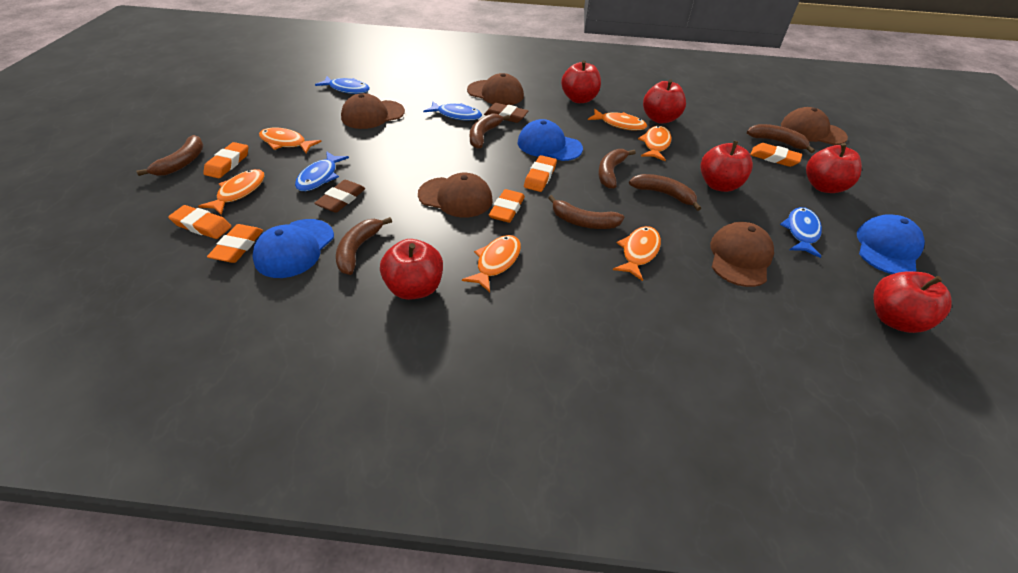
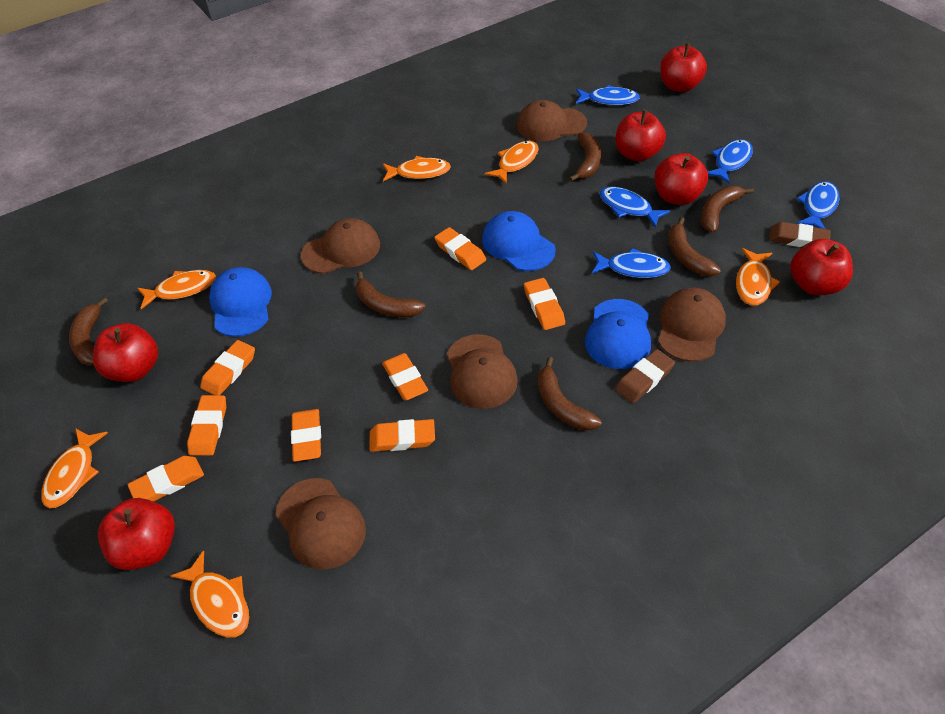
blue fish: [295,151,349,191] [315,76,370,94] [423,101,482,121] [780,207,822,258] = 4 -> [576,85,640,106] [592,248,671,278] [599,187,670,228] [708,139,753,183] [797,181,840,229] = 5
brown banana: [137,135,204,176] [336,217,392,275] [470,114,510,149] [548,195,624,229] [598,149,636,188] [629,174,701,211] [747,124,815,153] = 7 -> [69,297,108,366] [356,271,425,317] [538,357,602,430] [569,132,601,182] [668,217,721,276] [701,186,754,233] = 6
orange eraser: [168,205,232,239] [203,142,248,178] [207,224,263,263] [489,189,525,223] [524,155,557,192] [750,143,802,167] = 6 -> [128,456,204,502] [187,395,226,456] [200,340,255,395] [291,409,321,462] [370,419,435,452] [382,353,428,400] [434,227,486,270] [524,278,565,330] = 8

